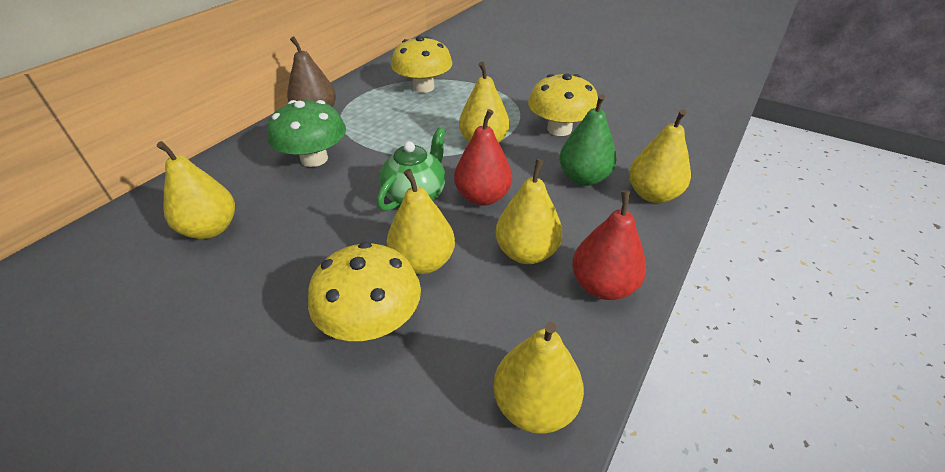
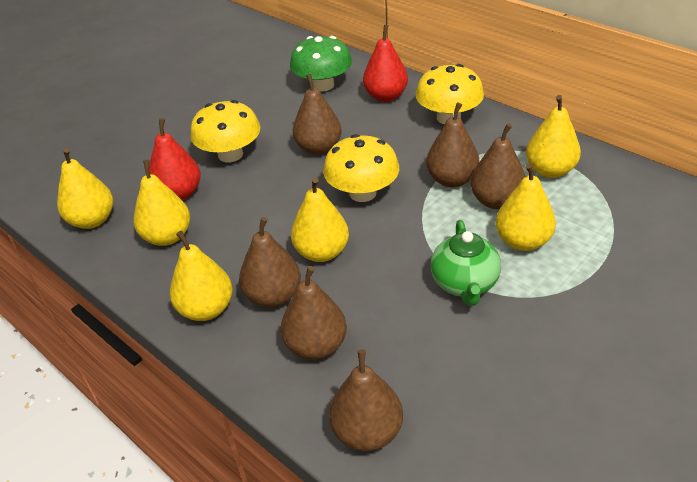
brown pear: [287,36,336,107] = 1 -> [239,217,301,307] [281,266,347,360] [293,74,342,155] [329,349,403,451] [426,102,479,187] [471,123,526,209] = 6
green pear: [559,94,617,186] = 1 -> none = 0

